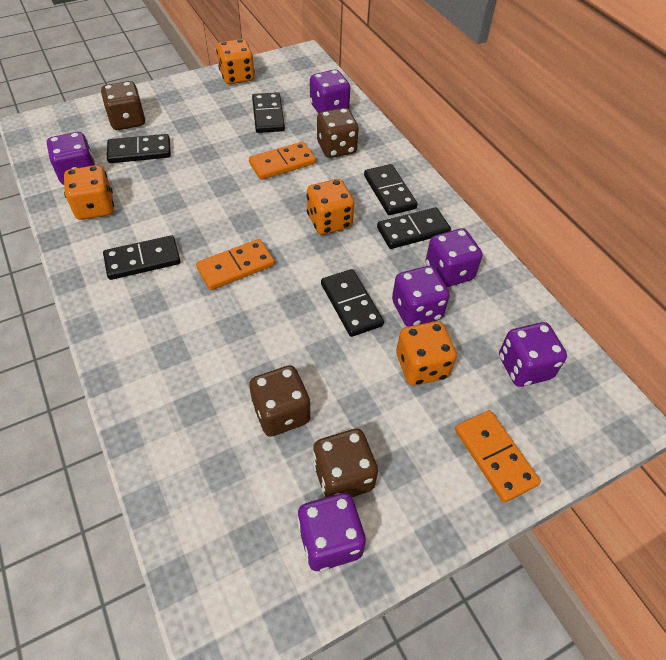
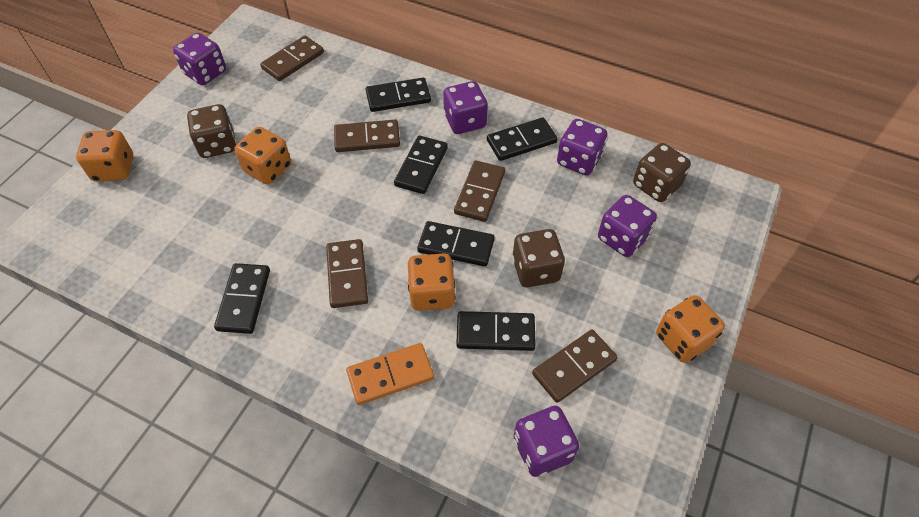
brown dice: [101,81,145,130] [249,365,311,437] [313,429,378,497] [317,108,359,158] = 4 -> [187,104,237,158] [512,229,565,287] [633,143,691,202] = 3
brown domino: none = 0 -> [260,36,324,81] [326,239,368,308] [334,120,400,152] [454,160,505,222] [532,329,618,403] = 5
orange domino: [196,239,275,290] [249,142,316,180] [455,410,541,503] = 3 -> [346,343,434,405] = 1
purple dice: [47,132,95,185] [297,493,366,571] [310,69,350,113] [392,266,450,327] [426,228,482,287] [499,322,567,387] = 6 -> [173,33,226,85] [443,81,488,134] [513,406,579,477] [557,119,607,175] [598,195,657,257] = 5

